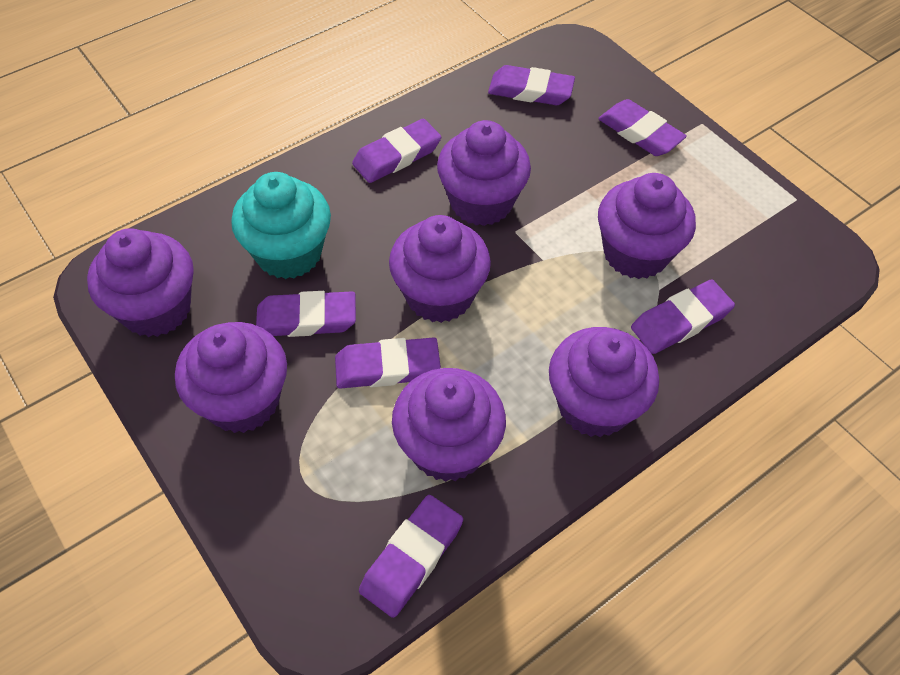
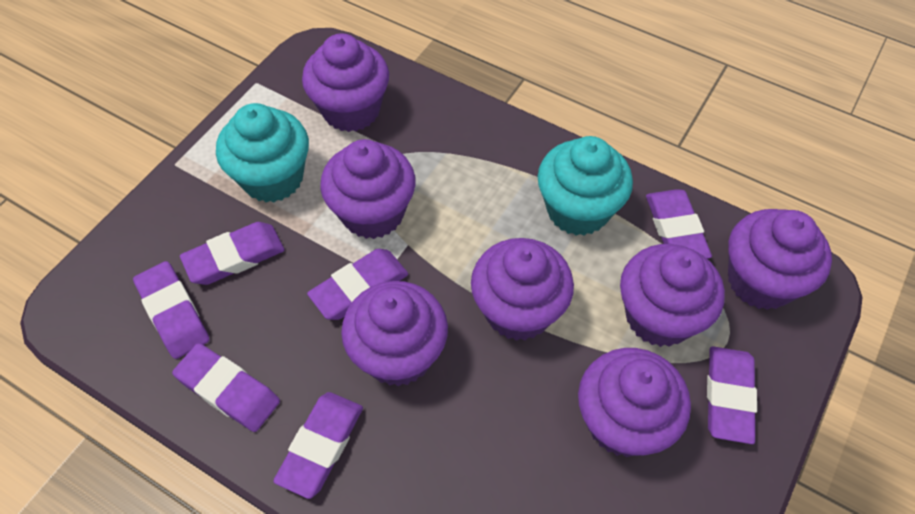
turquoise cupcake: [231,172,331,279] = 1 -> [216,103,309,202] [537,136,633,236] = 2

